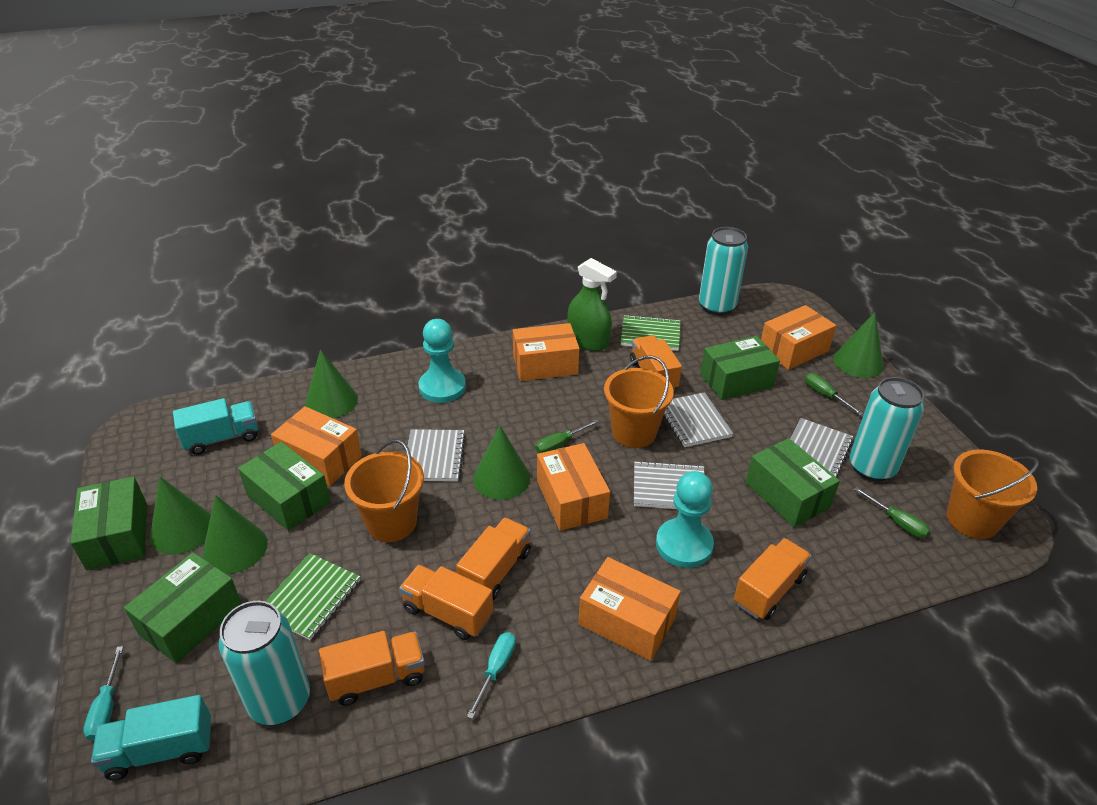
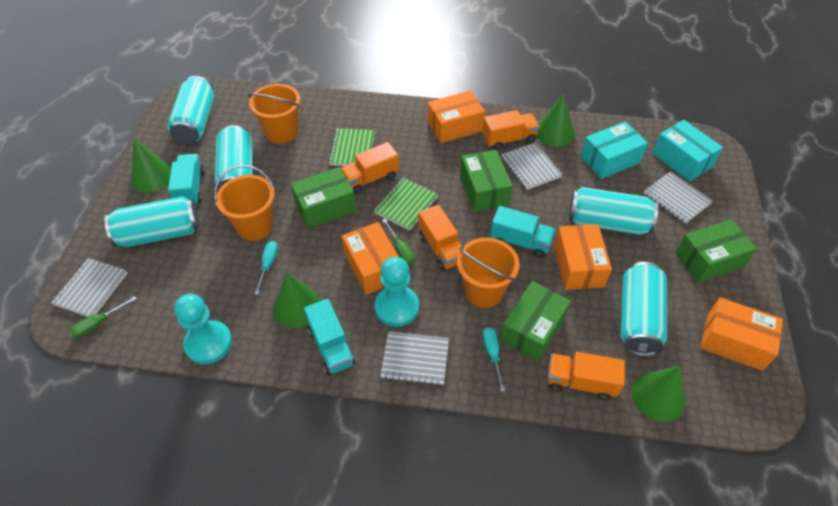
green box: [70,476,147,570] [124,552,242,663] [238,442,331,531] [700,336,780,400] [746,438,840,527] = 5 -> [291,167,356,228] [460,150,513,212] [500,281,571,362] [675,219,757,283] = 4
green cone: [150,476,211,554] [203,495,268,574] [305,349,358,418] [473,426,530,500] [834,312,884,378] = 5 -> [131,139,171,192] [273,272,320,328] [537,94,575,147] [631,366,686,422] = 4
green screwdriver: [536,419,599,453] [805,373,863,415] [854,487,930,538] = 3 -> [70,296,136,337] [382,219,415,265] = 2
green spray bottle: [567,258,617,351] = 1 -> none = 0
orange box: [271,406,362,486] [513,323,580,381] [537,443,610,531] [578,557,681,661] [761,305,836,370] = 5 -> [342,222,399,295] [428,90,485,143] [554,224,612,290] [700,297,783,371] = 4
orange truck: [319,631,425,706] [399,565,493,640] [456,517,531,600] [630,335,682,390] [734,538,811,620] = 5 -> [341,142,399,194] [418,205,462,271] [482,110,540,150] [547,352,625,400] = 4
turquoise box: none = 0 -> [580,121,648,179] [652,120,723,182] = 2
turquoise can: [219,601,310,725] [699,227,748,315] [849,377,924,481] = 3 -> [105,196,200,247] [167,76,214,144] [214,125,253,191] [568,187,658,235] [621,262,667,356] = 5
turquoise truck: [91,695,211,780] [173,398,258,455] = 2 -> [168,154,205,205] [304,299,356,375] [490,206,556,258] = 3

